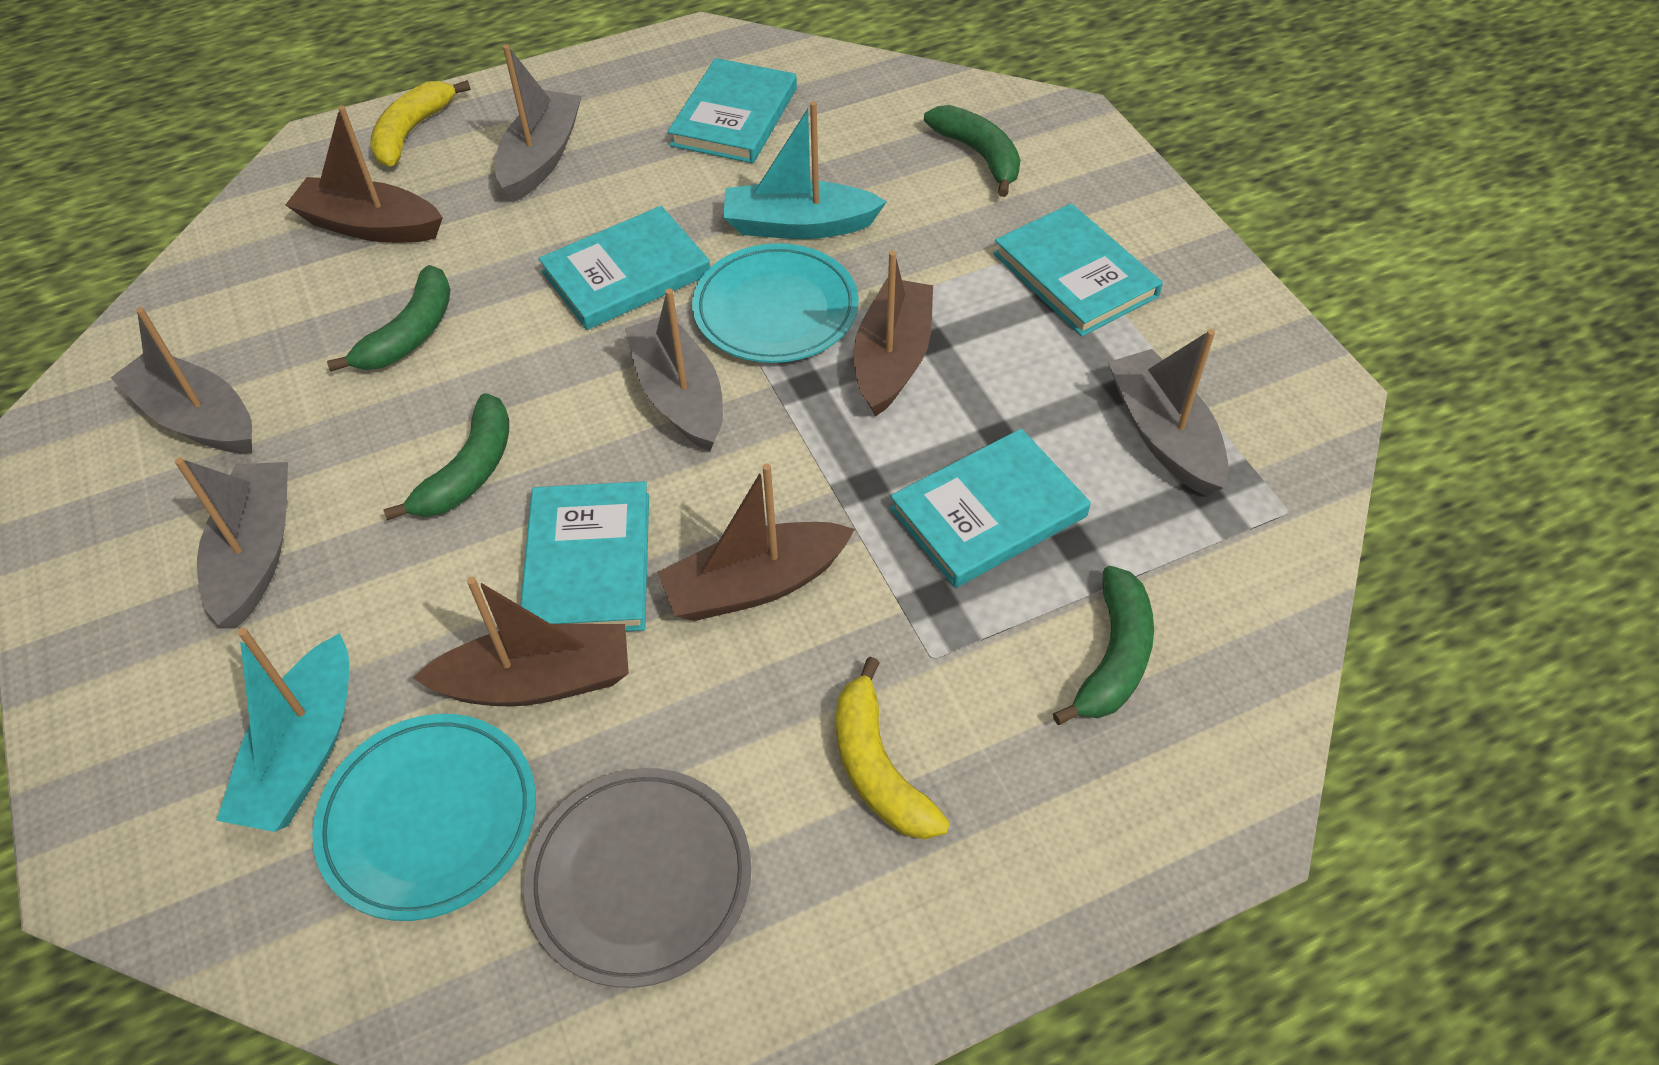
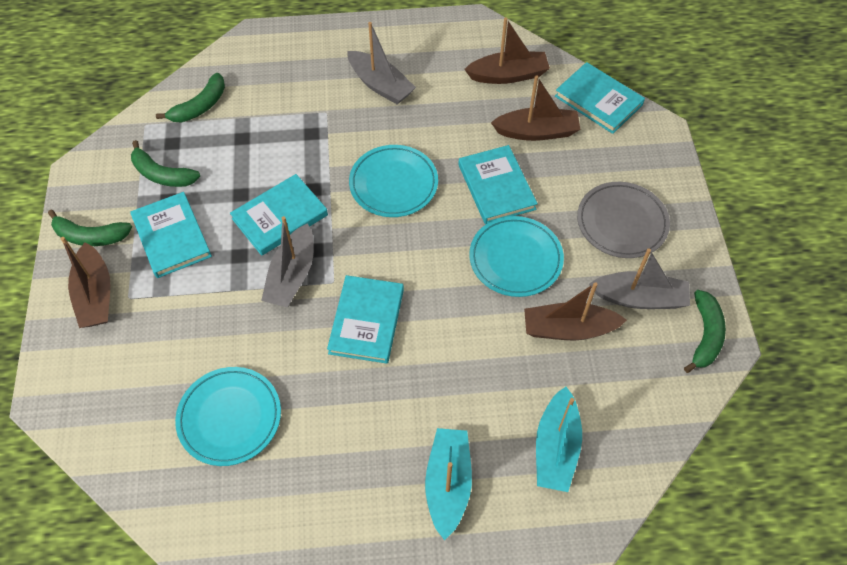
grey boat: [111,307,252,453] [175,457,288,628] [495,44,582,201] [625,289,723,452] [1108,329,1229,496] = 5 -> [261,216,314,307] [347,22,416,104] [589,248,690,309] = 3
turquoise plate: [312,714,536,921] [692,243,859,363] = 2 -> [175,367,281,466] [349,145,438,217] [469,216,564,297] = 3
yellow banana: [370,80,471,167] [836,657,950,840] = 2 -> none = 0

